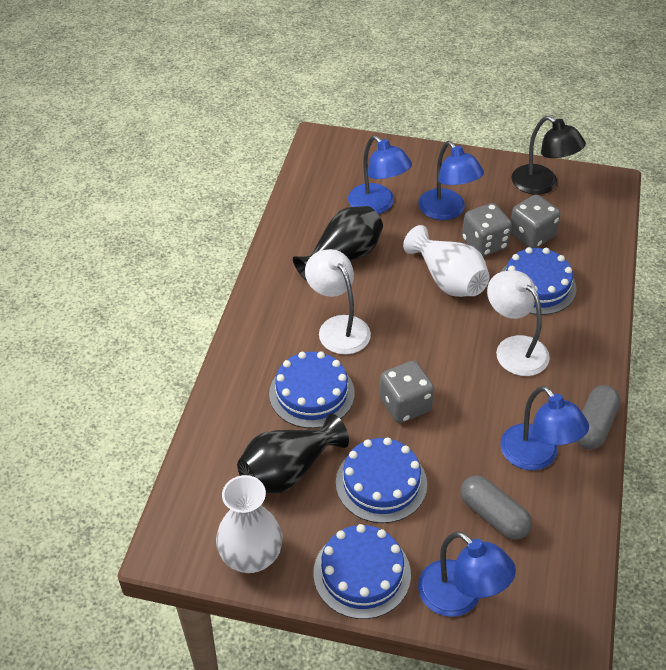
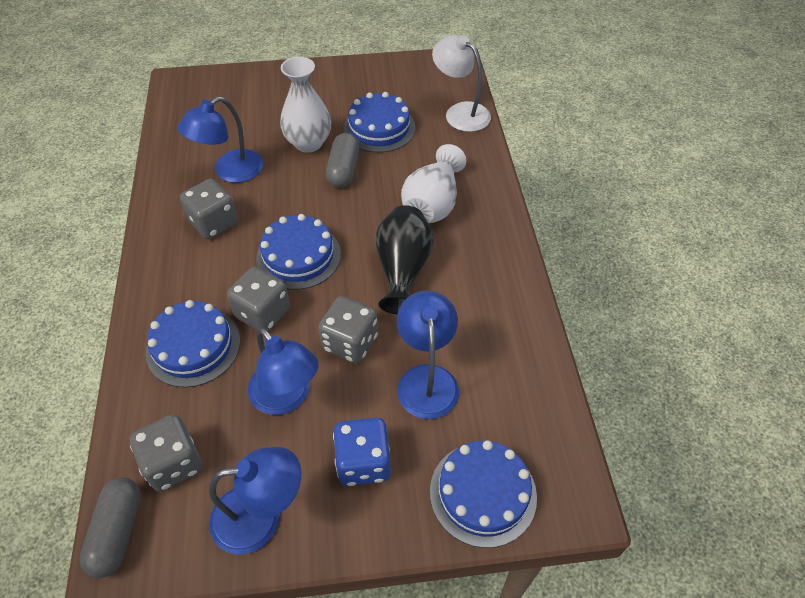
black lamp: [511,116,586,195] = 1 -> none = 0
black vase: [237,413,349,493] [293,206,383,281] = 2 -> [375,205,434,314] = 1
blue dice: none = 0 -> [333,417,391,486] = 1
grey dice: [379,361,434,423] [462,203,512,257] [511,194,561,248] = 3 -> [130,414,203,492] [180,179,238,239] [227,267,290,331] [318,296,378,364] = 4
white lamp: [305,249,371,354] [487,270,550,376] = 2 -> [432,35,491,132] = 1

